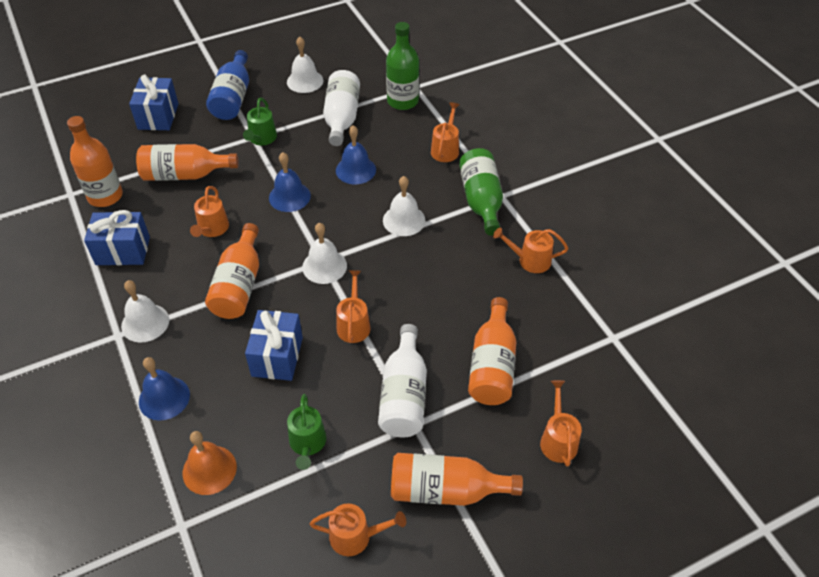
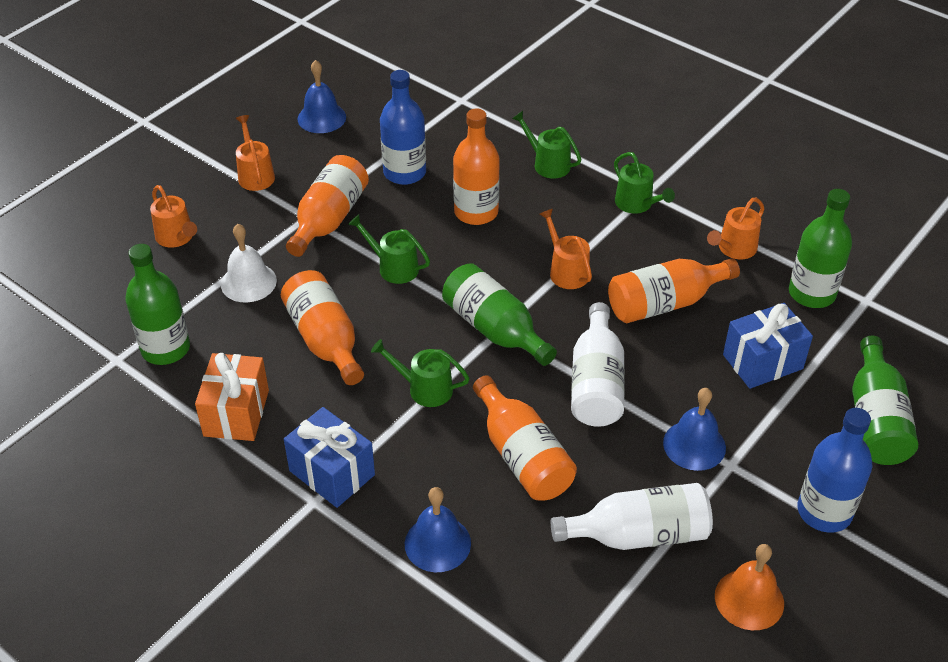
blue bottle: [206,50,249,120] = 1 -> [380,70,426,185] [798,408,872,533] = 2
blue gift: [84,210,150,265] [129,75,178,130] [245,310,303,381] = 3 -> [284,407,375,508] [723,303,813,389] = 2
green bottle: [386,22,419,110] [459,148,503,236] = 2 -> [125,244,190,365] [442,263,557,366] [789,189,852,308] [852,336,918,465] = 4
green watering can: [243,98,277,146] [287,394,326,470] = 2 -> [348,215,430,284] [371,339,470,407] [512,111,581,179] [614,152,675,214] = 4
orange gift: none = 0 -> [195,353,269,441] = 1
orange watering can: [190,186,229,237] [310,503,406,556] [336,270,371,343] [431,102,459,162] [493,228,568,273] [540,380,582,467] = 6 -> [150,185,197,248] [236,115,275,191] [540,209,592,289] [707,198,764,259] = 4
white bell: [121,280,169,343] [287,37,323,93] [302,223,347,284] [383,176,425,236] = 4 -> [221,224,277,302] = 1

